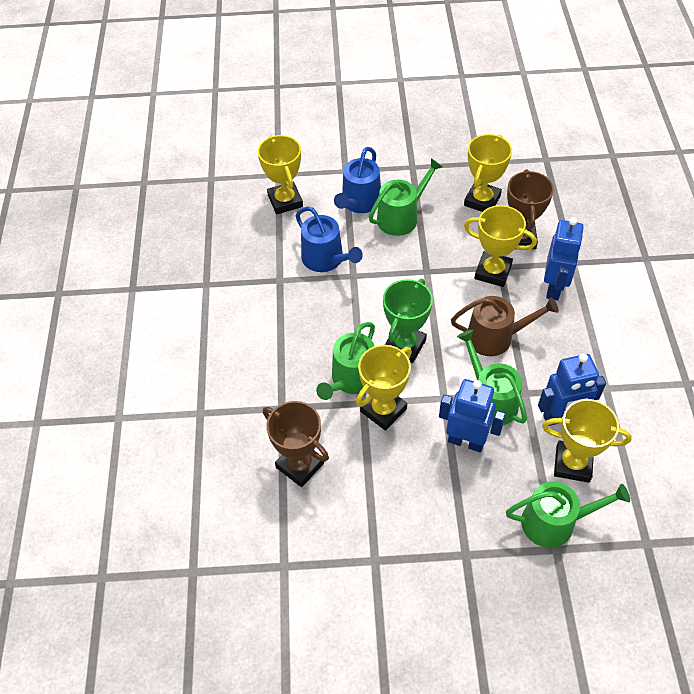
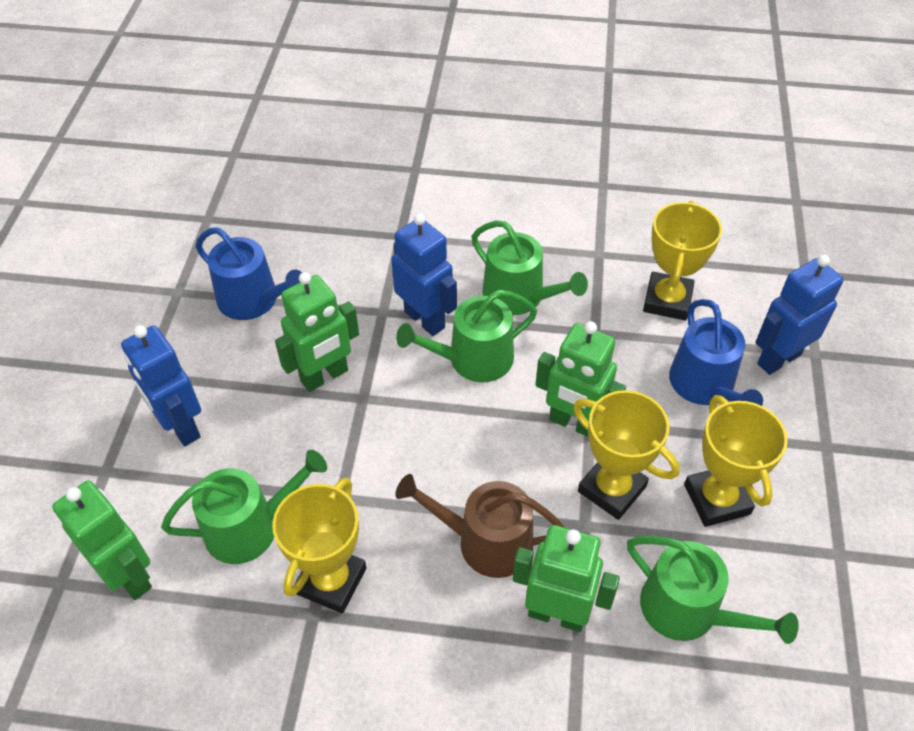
brown trophy: [263,401,329,487] [507,169,554,249] = 2 -> none = 0
green robot: none = 0 -> [52,481,152,600] [275,272,359,392] [513,525,620,632] [536,321,626,437] = 4
green trophy: [383,279,433,363] = 1 -> none = 0
yellow trophy: [257,135,303,214] [356,345,412,431] [464,134,512,212] [464,205,537,287] [542,399,632,483] = 5 -> [272,478,366,613] [573,390,680,520] [643,201,722,321] [684,395,788,527] = 4

